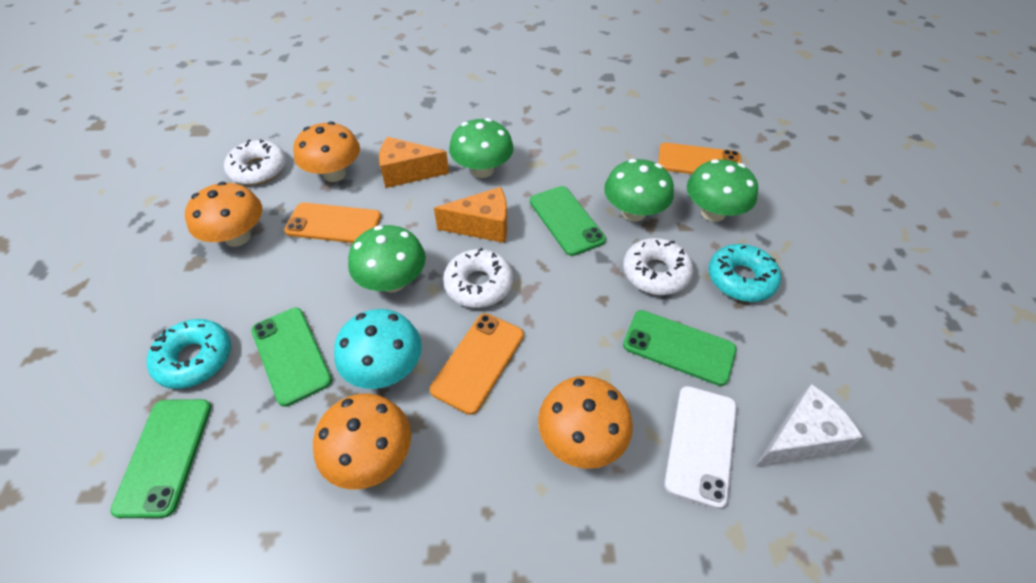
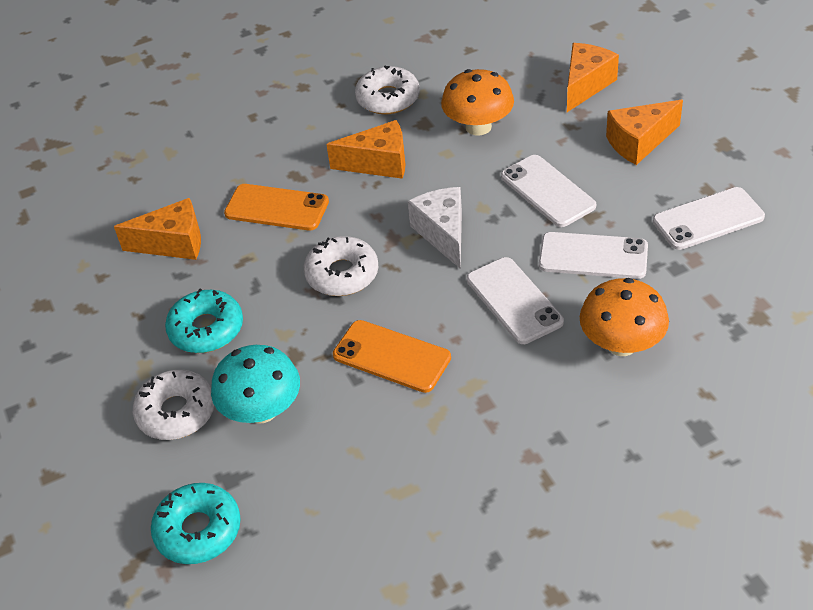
green mushroom: [348,225,426,293] [449,118,514,178] [604,159,674,222] [687,159,758,222] = 4 -> none = 0
green phone: [110,399,211,518] [251,308,332,407] [530,186,606,256] [623,310,737,386] = 4 -> none = 0
orange cheese: [379,137,449,188] [434,187,507,243] = 2 -> [114,198,201,260] [326,120,406,179] [567,43,619,112] [606,100,683,165] = 4
orange mushroom: [185,182,262,247] [293,121,360,182] [313,393,411,490] [538,376,633,469] = 4 -> [441,69,514,136] [580,278,669,356] = 2
orange phone: [284,203,381,243] [430,313,524,415] [658,143,741,174] = 3 -> [224,184,329,231] [333,320,451,393] = 2
white phone: [664,386,737,509] = 1 -> [467,257,564,344] [501,155,596,227] [539,232,648,279] [653,187,765,250] = 4

